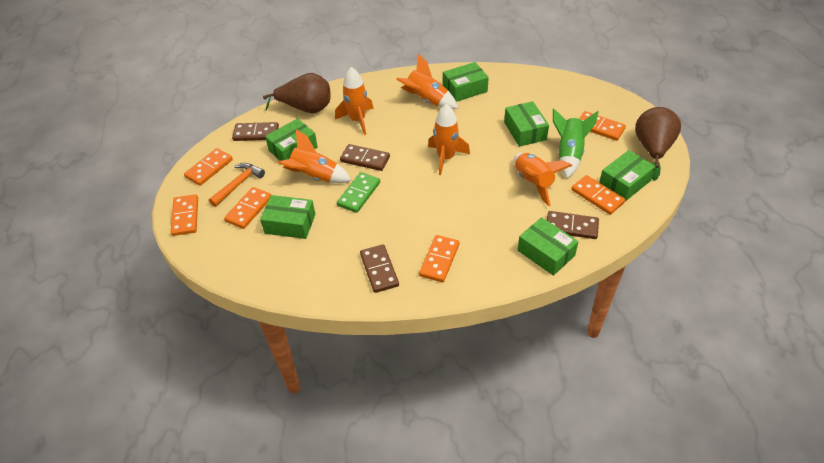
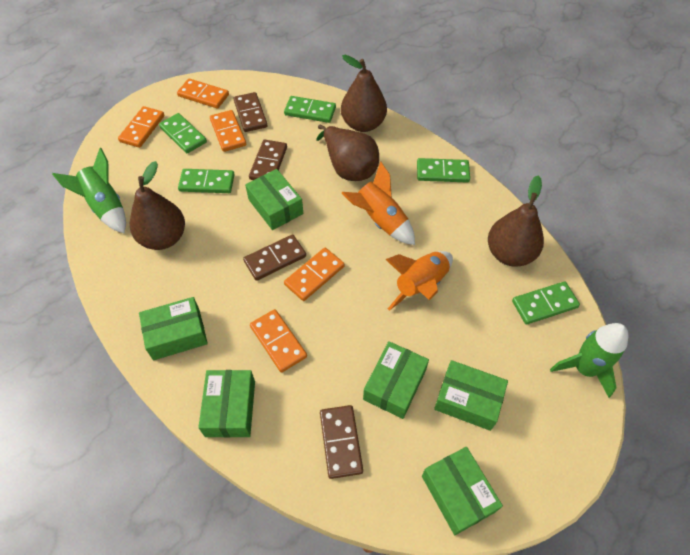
brown pear: [263,73,330,113] [635,107,681,181] = 2 -> [130,161,185,250] [316,124,379,181] [341,55,387,132] [488,176,544,267] = 4
green domino: [337,172,380,213] = 1 -> [159,113,207,153] [178,169,235,193] [284,96,336,123] [417,158,470,183] [512,281,580,325] = 5
green rocket: [553,109,599,179] = 1 -> [52,148,126,233] [550,323,628,398] = 2
orange domino: [171,194,198,236] [184,148,233,186] [224,187,271,229] [419,235,460,282] [571,175,625,215] [579,111,626,141] = 6 -> [118,106,164,148] [177,78,229,109] [210,110,246,152] [250,309,307,373] [284,248,344,301] = 5
orange hammer: [209,163,265,207] = 1 -> none = 0
orange rocket: [278,130,352,183] [335,67,374,135] [396,54,458,109] [428,104,470,175] [514,153,572,206] = 5 -> [341,161,415,245] [385,251,453,311] = 2

